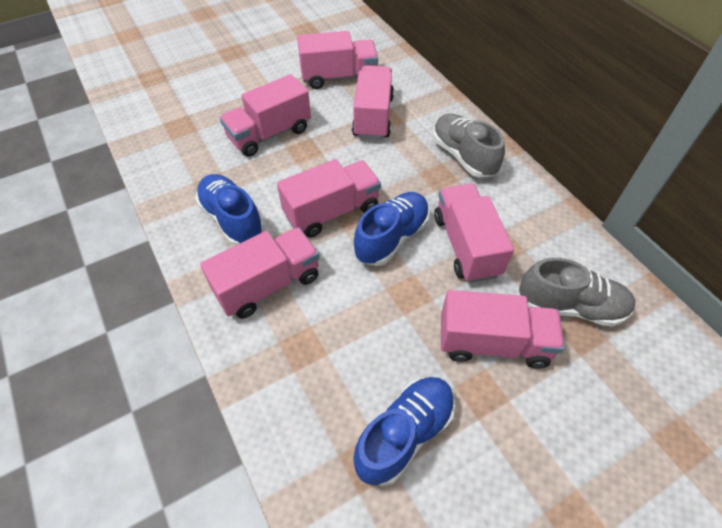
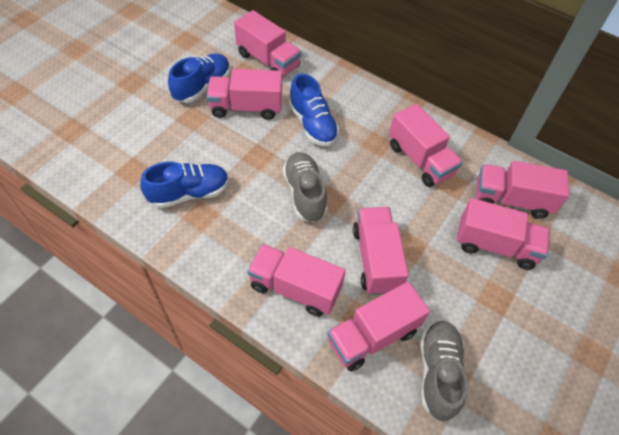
pink truck: [200,227,319,319] [220,74,311,157] [277,159,381,238] [297,31,378,89] [352,65,394,140] [434,184,514,283] [441,290,565,368] = 7 -> [207,69,282,120] [234,10,301,77] [247,244,346,317] [327,282,430,371] [353,207,409,295] [389,104,463,187] [457,198,550,270] [476,161,569,219] = 8

